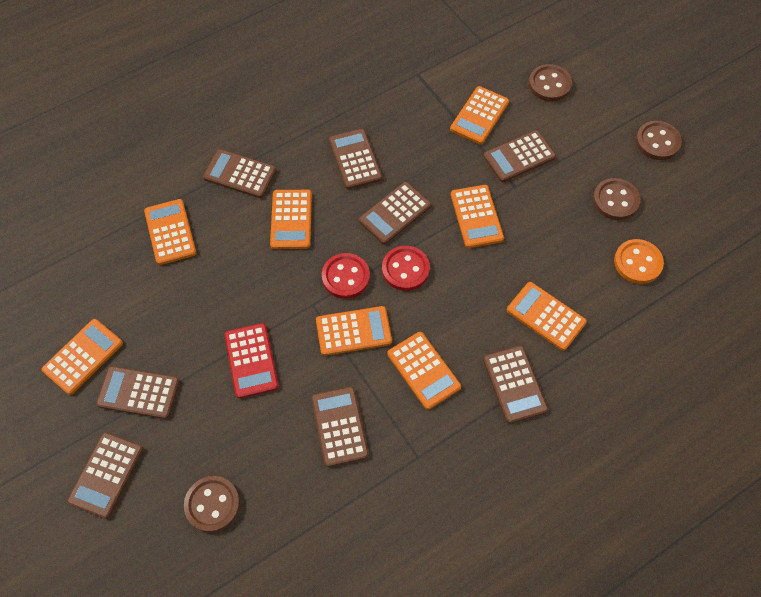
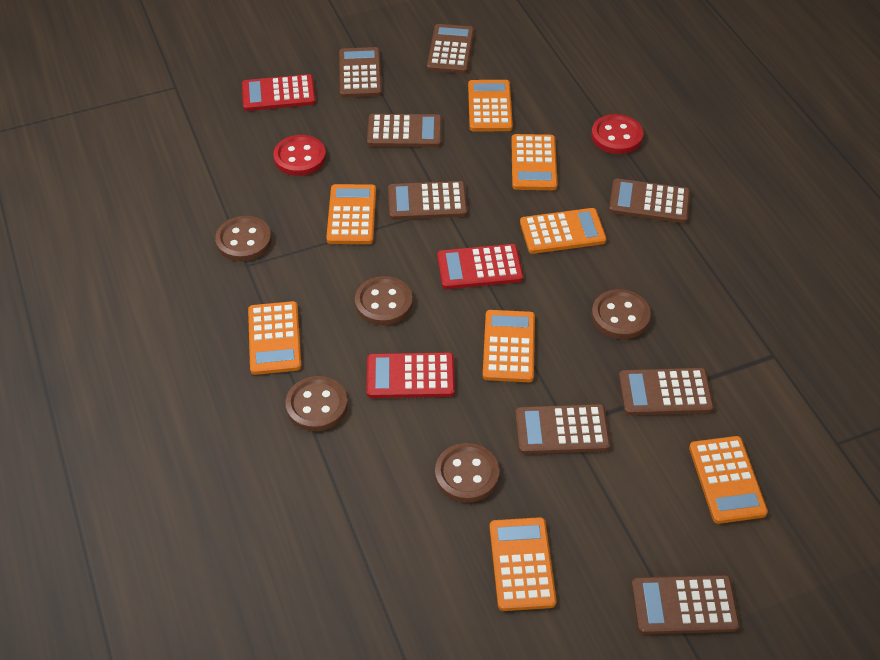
brown button: [184,476,240,532] [529,64,572,101] [593,178,641,220] [636,121,682,160] = 4 -> [215,216,272,261] [285,376,348,431] [355,276,413,325] [435,443,499,503] [592,289,651,339] = 5
orange button: [614,239,664,284] = 1 -> none = 0
red calculator: [224,323,279,398] = 1 -> [242,74,316,111] [367,352,455,398] [437,244,523,289] = 3

